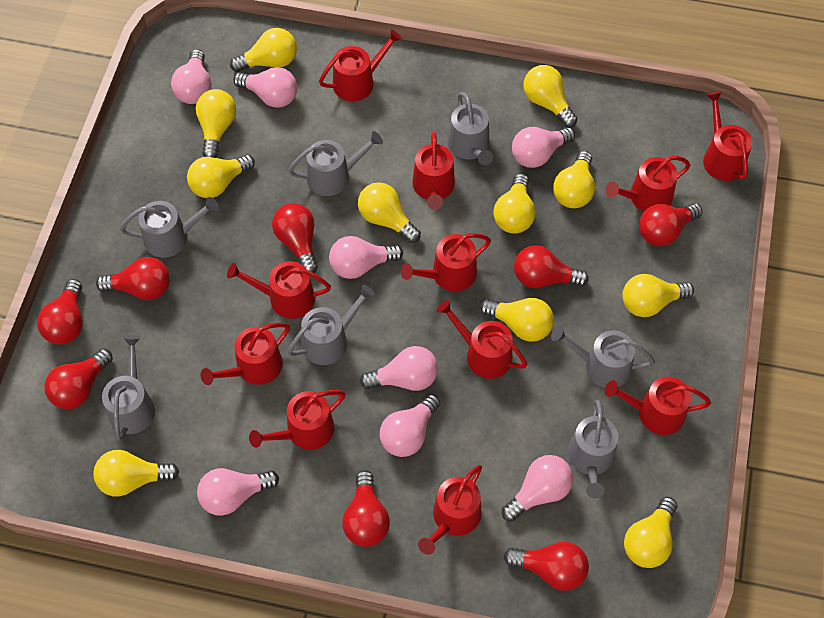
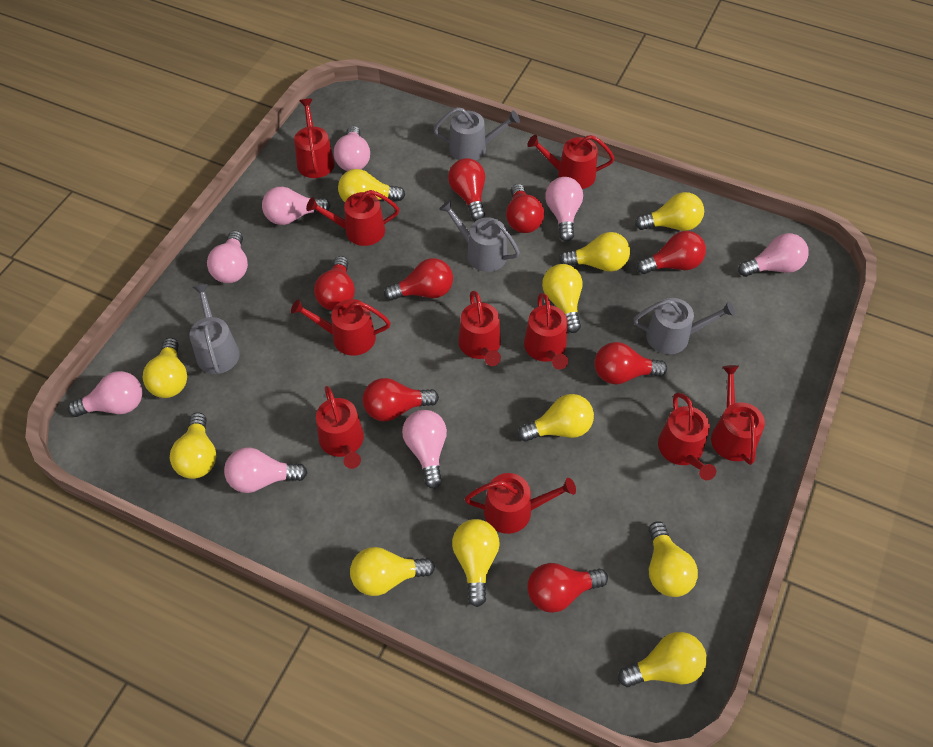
grey watering can: [102,335,155,441] [120,197,219,258] [288,131,383,196] [288,284,375,365] [448,92,493,165] [551,326,655,388] [568,400,618,498] = 7 -> [189,284,240,374] [434,107,520,161] [439,200,520,272] [634,298,735,354] = 4
red watering can: [201,323,290,385] [227,261,331,319] [249,390,345,450] [319,29,402,101] [401,233,491,291] [412,132,455,210] [418,465,482,555] [437,300,527,379] [605,156,690,212] [605,377,711,435] [703,92,752,181] = 11 -> [291,299,391,356] [294,99,335,178] [306,190,399,246] [316,386,364,469] [458,291,501,366] [465,473,576,534] [524,293,568,369] [527,135,615,189] [658,393,716,480] [711,365,765,465] = 10

